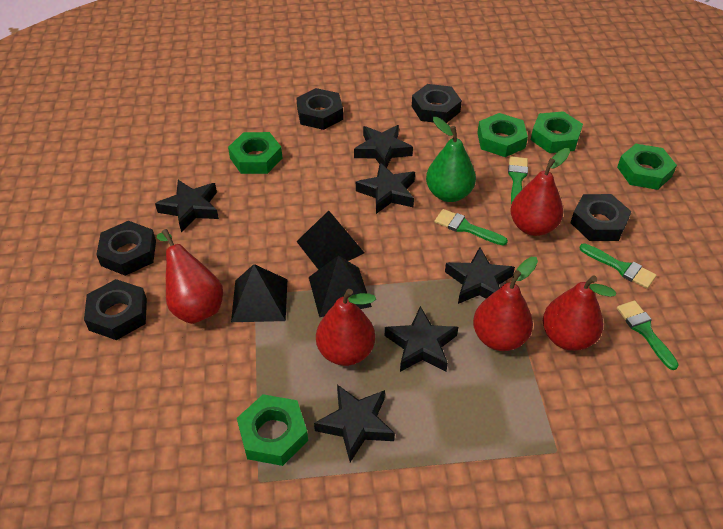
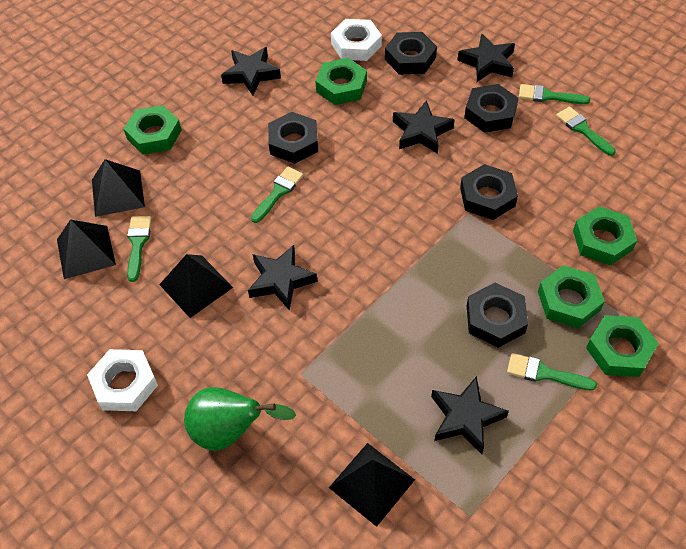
black pyramid: [231,264,287,322] [296,211,364,270] [309,255,372,317] = 3 -> [57,219,116,279] [92,159,145,217] [159,254,233,318] [329,443,415,527] = 4
black star: [155,180,219,232] [314,385,395,462] [354,125,413,168] [356,163,415,214] [385,306,458,372] [445,247,515,304] = 6 -> [221,47,281,95] [248,245,318,311] [393,100,455,154] [431,376,509,454] [457,34,515,82] = 5
green brush: [435,209,508,245] [508,156,528,204] [579,243,657,289] [617,300,679,370] = 4 -> [127,216,152,282] [251,167,304,223] [507,353,597,391] [519,84,590,104] [556,106,616,156] = 5
red pear: [157,229,223,324] [316,289,376,366] [473,257,538,351] [510,148,570,236] [543,276,616,351] = 5 -> none = 0
white nut: none = 0 -> [87,349,158,411] [331,19,382,61] = 2

